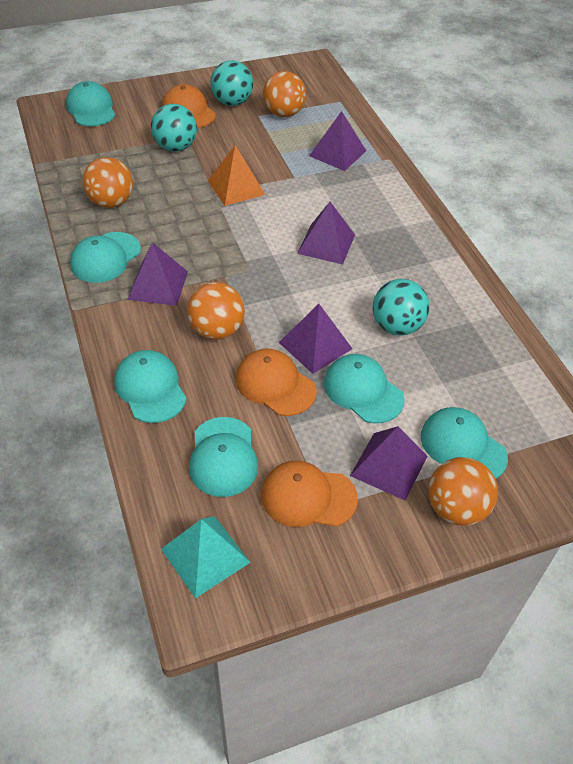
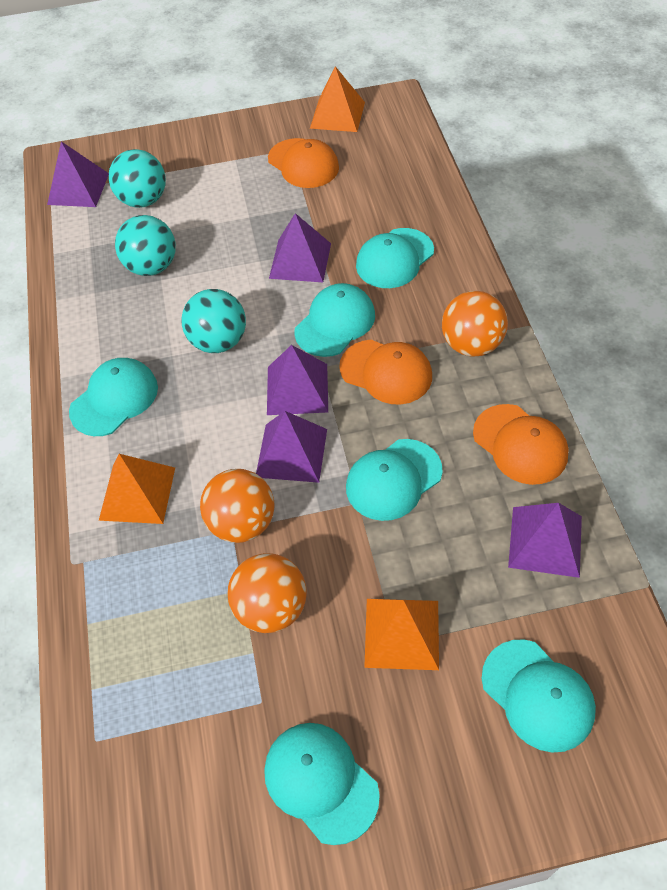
orange ball: [82,157,133,208] [187,282,245,340] [263,71,306,117] [428,457,498,526] = 4 -> [200,469,275,543] [228,553,307,633] [442,291,508,357] = 3
orange pyramid: [208,145,265,206] = 1 -> [99,454,175,524] [310,66,365,132] [364,599,439,670] = 3
turquoise pyramid: [161,516,251,598] = 1 -> none = 0

